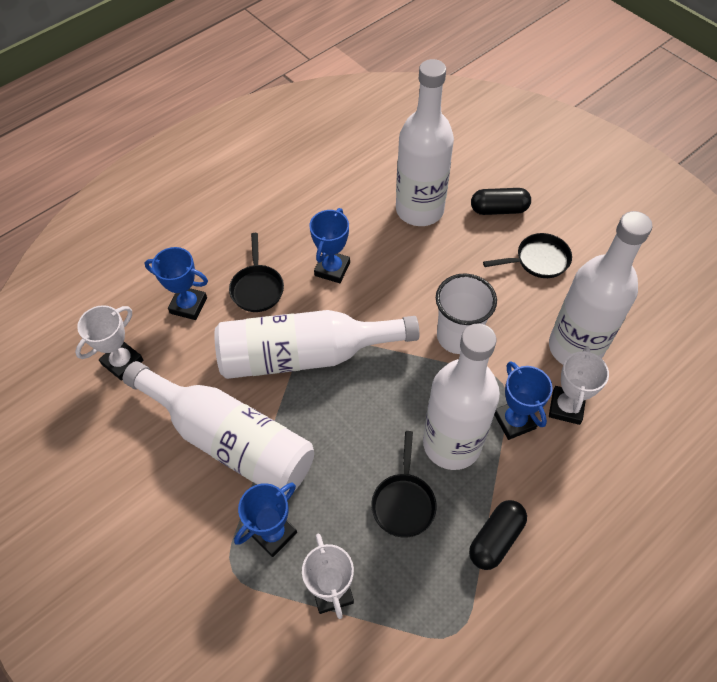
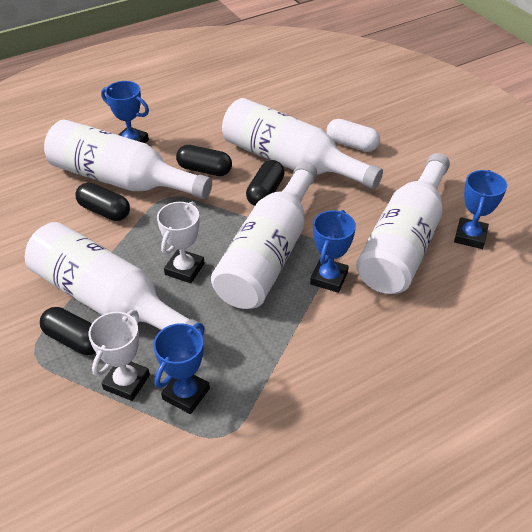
black capsule: [469,500,527,570] [471,188,531,215] = 2 -> [40,307,96,355] [75,182,130,221] [176,145,232,176] [246,160,284,206] = 4
black pan: [229,233,284,312] [371,431,437,538] [483,233,572,278] = 3 -> none = 0
white capsule: none = 0 -> [327,119,380,152] = 1
white cup: [436,273,497,354] = 1 -> none = 0
white trophy: [75,305,143,381] [302,533,354,619] [549,346,609,425] = 3 -> [88,310,150,401] [157,202,205,283] = 2

